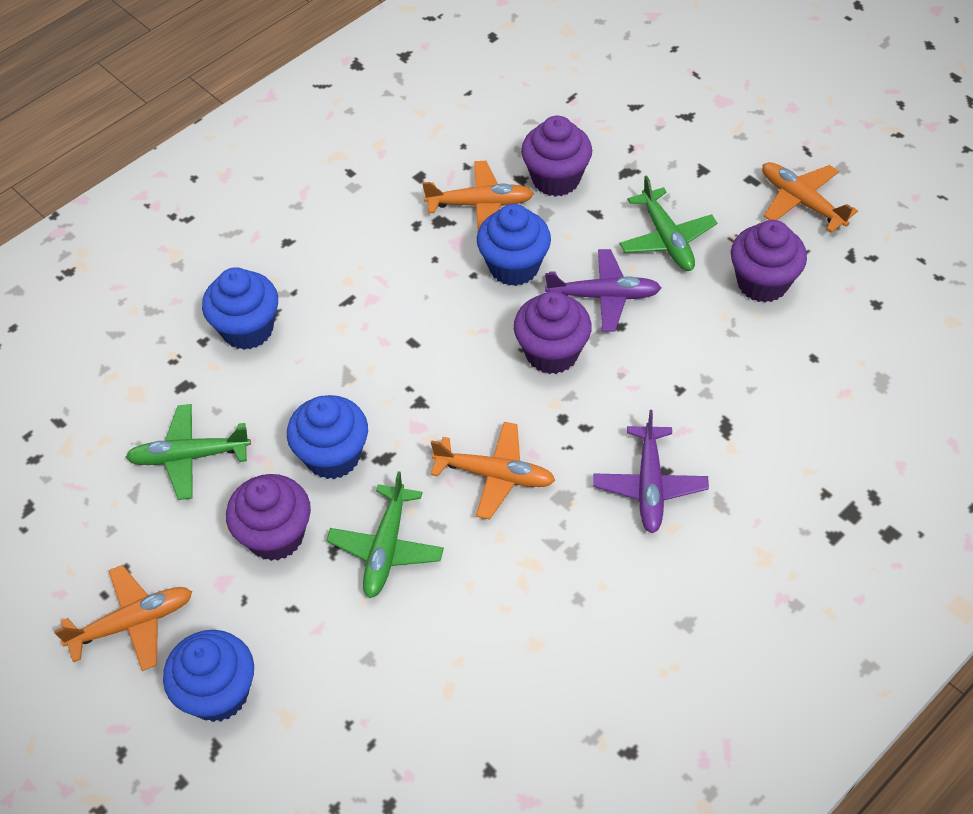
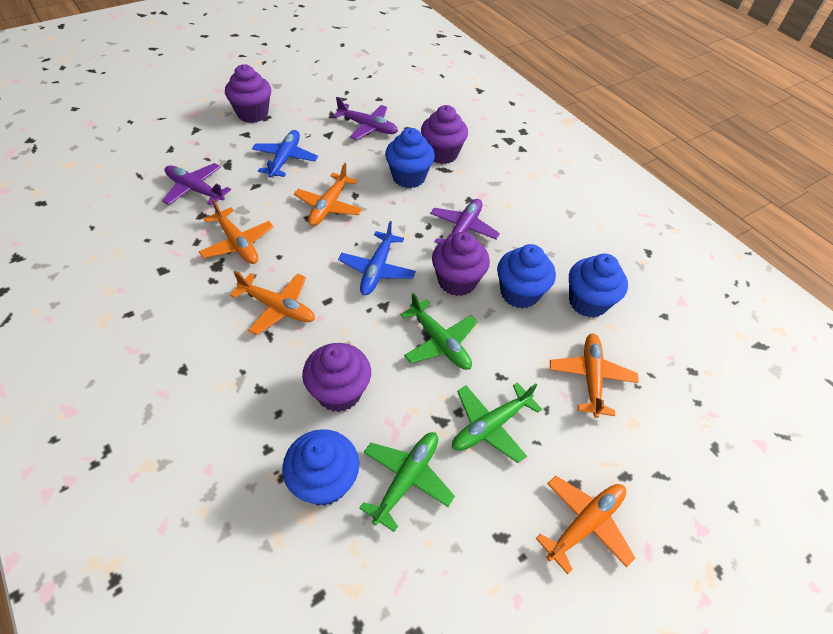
blue plane: none = 0 -> [252,130,318,178] [338,221,416,295] = 2
orange plane: [54,565,192,671] [422,161,534,232] [431,422,555,520] [762,162,858,233] = 4 -> [199,199,274,264] [230,271,315,335] [294,163,363,226] [536,476,635,574] [550,333,639,418] = 5
purple plane: [545,249,661,332] [593,410,709,533] = 2 -> [162,163,231,206] [333,97,398,140] [430,199,500,244] = 3

